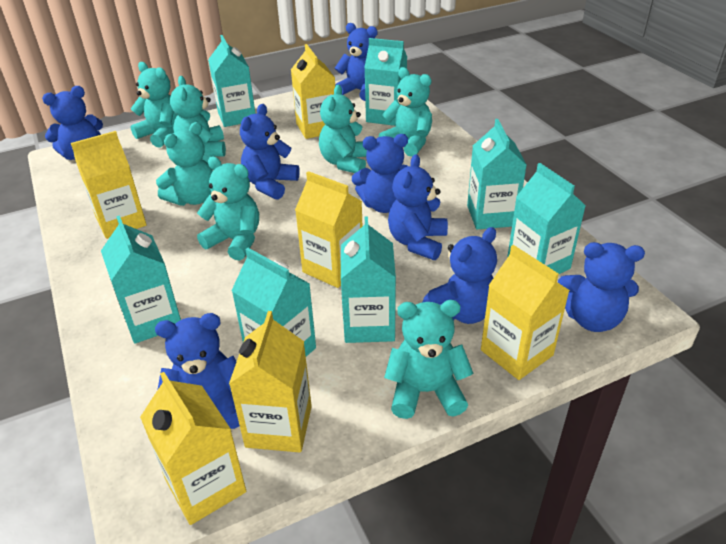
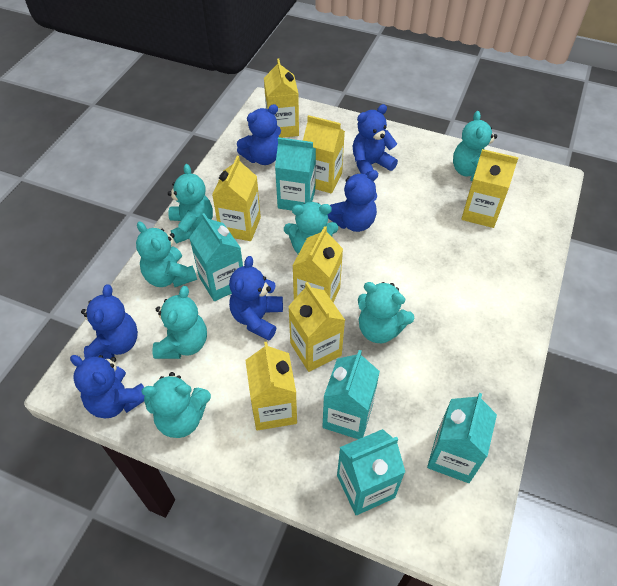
blue teddy bear: [42,86,103,160] [155,313,240,429] [240,104,300,200] [334,23,378,101] [352,134,408,213] [388,154,448,260] [422,227,497,324] [558,242,645,332] = 8 -> [70,355,145,418] [81,284,138,359] [229,256,283,340] [237,104,281,165] [328,170,378,232] [353,104,398,175] = 6
turquoise carton: [101,215,181,344] [208,35,256,127] [231,248,316,356] [341,216,396,343] [364,38,407,126] [467,119,526,229] [507,163,586,274] = 7 -> [189,213,243,301] [275,137,316,211] [322,350,380,439] [337,429,405,515] [427,393,497,483] = 5
yellow carton: [71,131,147,239] [140,372,246,525] [229,311,312,453] [291,44,335,139] [295,171,362,288] [481,245,570,380] = 6 -> [212,156,261,241] [245,342,297,431] [264,58,299,138] [288,282,345,372] [292,226,343,302] [303,115,345,194] [461,149,519,228] = 7

